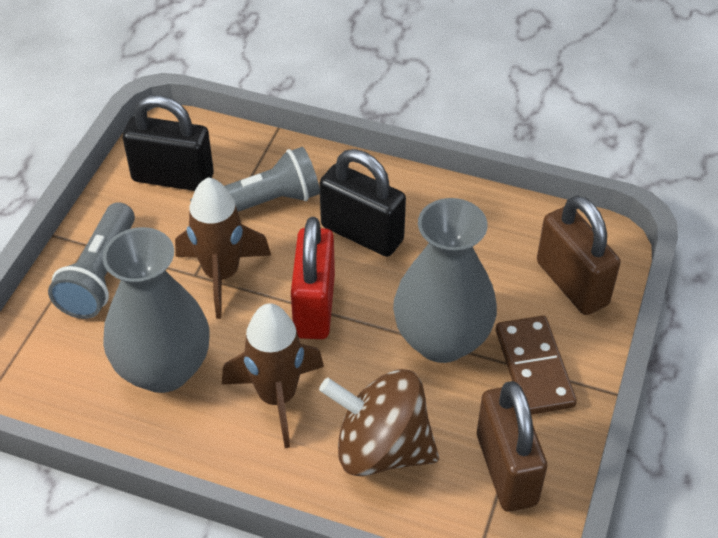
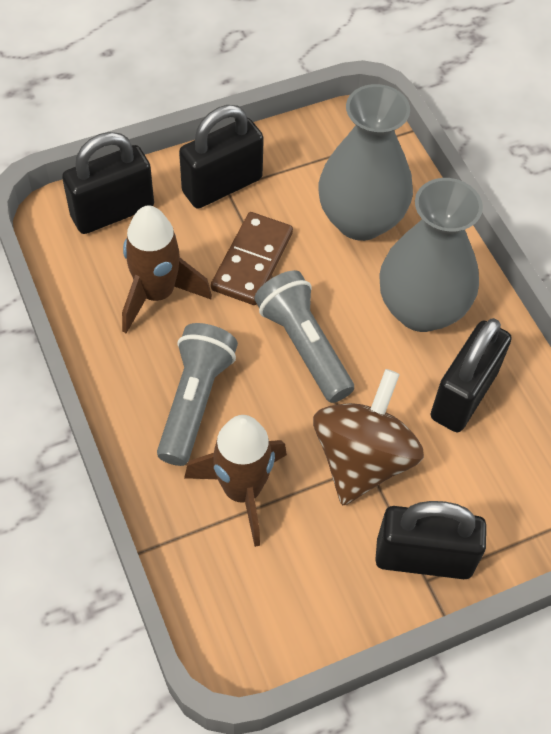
black padlock: [123,95,214,191] [319,149,406,257] = 2 -> [62,132,154,234] [179,105,264,209] [375,501,487,579] [431,318,512,432] = 4
brown padlock: [477,381,547,512] [537,195,621,315] = 2 -> none = 0
red padlock: [291,217,335,339] = 1 -> none = 0

